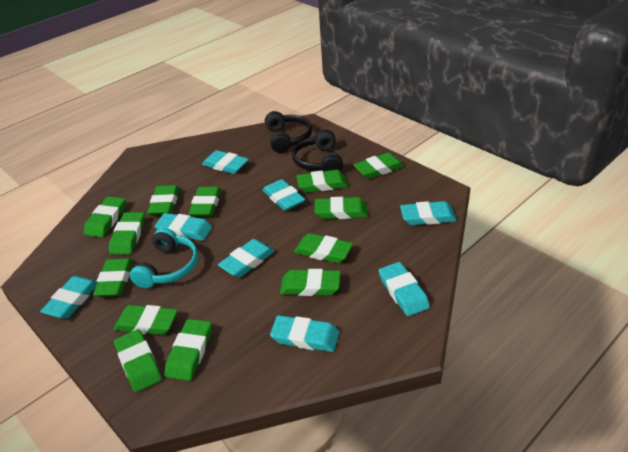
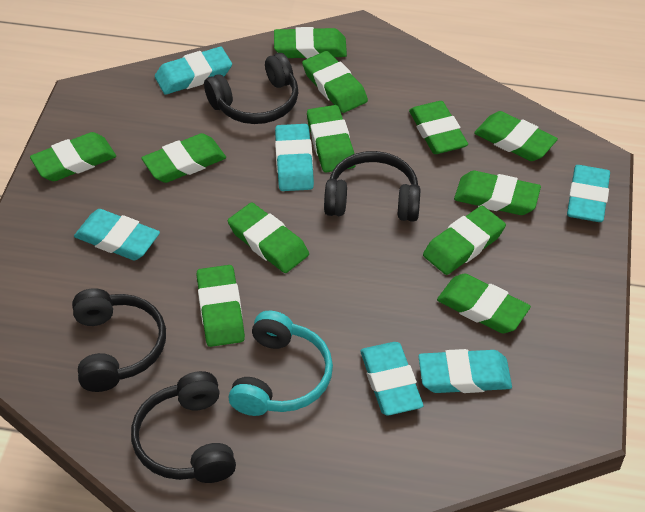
black headphones: [265,111,312,153] [292,130,343,171] = 2 -> [72,288,166,392] [131,371,236,483] [204,53,298,124] [324,151,420,222] = 4
green eraser: [84,196,125,238] [93,258,133,297] [109,212,145,254] [113,305,178,335] [114,329,162,392] [147,185,179,215] [165,319,212,381] [189,187,221,216] [280,269,341,296] [294,233,353,263] [297,170,348,193] [315,197,368,219] [354,152,404,179] = 13 -> [30,132,116,181] [141,133,226,183] [196,265,245,347] [228,203,309,273] [274,27,347,59] [302,51,368,113] [307,105,356,173] [409,101,468,154] [423,206,506,275] [437,274,531,333] [454,171,541,215] [474,111,558,161] = 12
turquoise eraser: [40,276,97,318] [155,213,212,241] [202,150,249,174] [218,239,275,277] [263,179,305,211] [270,315,339,352] [379,262,430,316] [400,201,457,225] = 8 -> [74,209,160,260] [155,47,232,95] [275,124,314,191] [360,342,423,416] [418,349,512,393] [567,165,610,222] = 6

